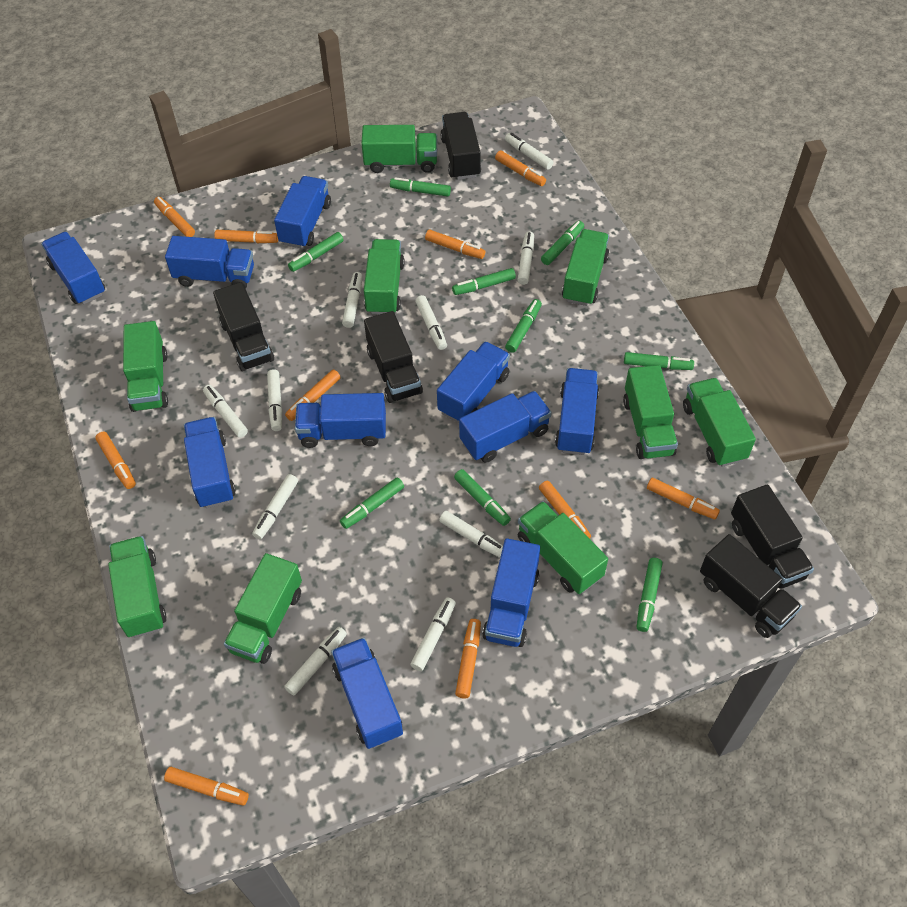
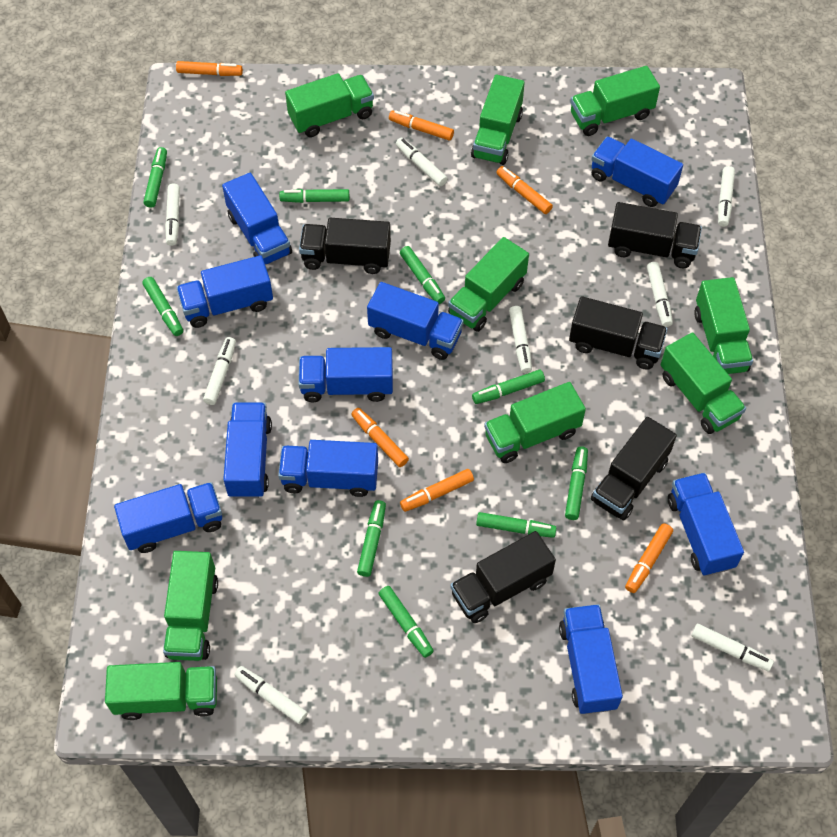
orange marker: [95,432,136,489] [154,197,195,237] [164,767,249,806] [214,230,278,243] [285,370,341,421] [425,230,485,259] [455,619,481,699] [495,151,546,186] [539,480,591,539] [647,478,720,519] = 10 -> [176,61,243,76] [351,408,409,467] [389,110,454,141] [400,469,474,512] [496,166,553,214] [625,523,673,593] = 6
white marker: [203,385,248,438] [252,474,298,539] [267,369,282,431] [284,627,347,696] [342,272,362,328] [410,597,456,671] [415,295,447,350] [439,511,503,558] [505,133,554,170] [518,231,534,285] = 10 -> [165,184,180,246] [203,337,236,405] [234,666,308,724] [396,138,448,186] [509,306,532,373] [647,262,673,327] [691,624,774,671] [718,166,735,227] = 8

